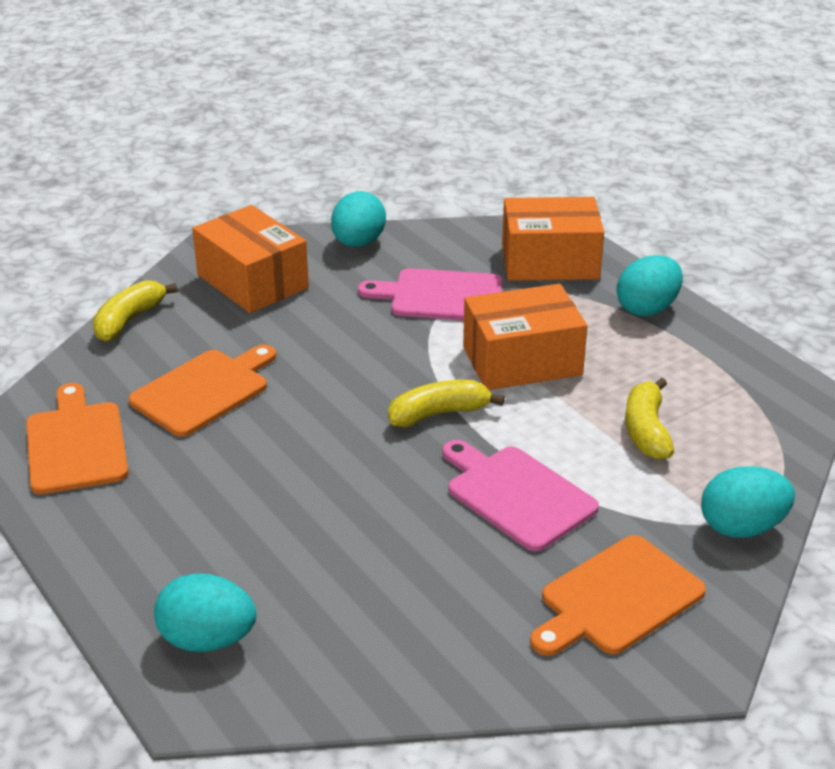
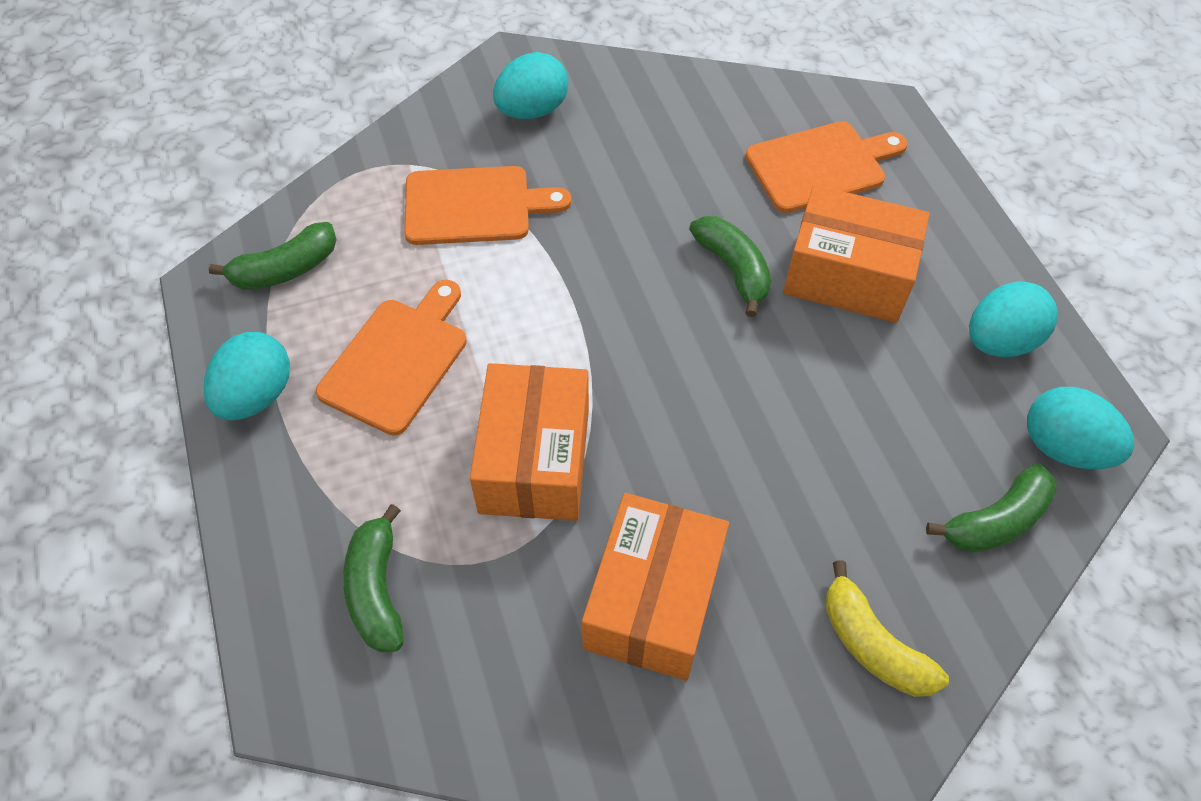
green banana: none = 0 -> [209,222,337,290] [343,504,403,652] [689,216,771,317] [926,463,1057,553] = 4
pink cutting board: [358,268,503,320] [442,440,599,551] = 2 -> none = 0
yellow banana: [93,280,178,342] [388,380,505,427] [625,378,674,460] = 3 -> [825,560,949,697] = 1

